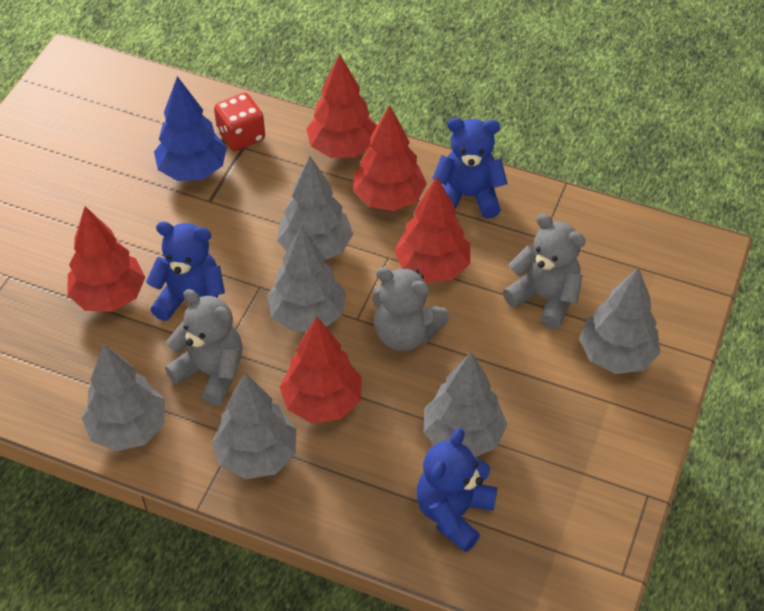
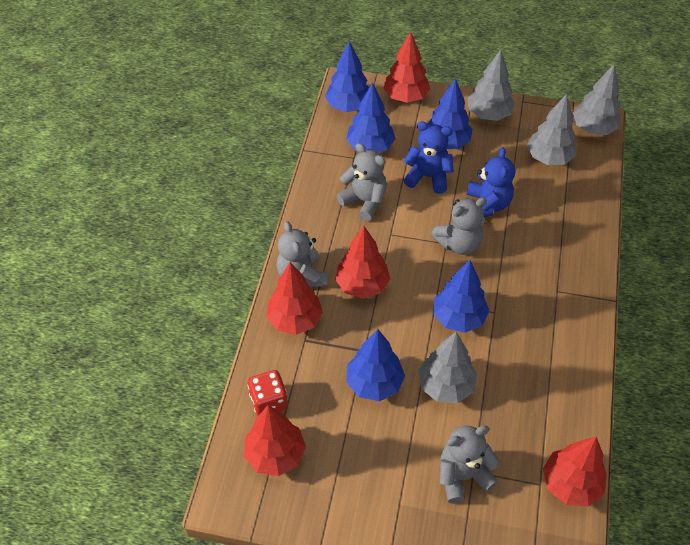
blue teddy bear: [146,222,225,321] [416,428,498,552] [432,118,508,219] = 3 -> [403,121,454,194] [467,147,515,217] = 2
blue tree: [154,76,227,181] = 1 -> [325,41,369,112] [346,82,395,152] [346,329,405,401] [428,78,473,149] [433,260,489,333] = 5
grey teddy bear: [165,289,243,406] [373,267,449,351] [503,214,586,329] = 3 -> [277,221,327,288] [336,143,387,221] [431,197,487,255] [440,425,500,504] = 4
grey tree: [81,344,165,451] [212,373,296,479] [267,226,346,331] [277,156,353,260] [423,352,507,457] [579,267,660,374] = 6 -> [418,331,477,403] [468,49,515,121] [527,94,576,165] [573,64,621,135] = 4

